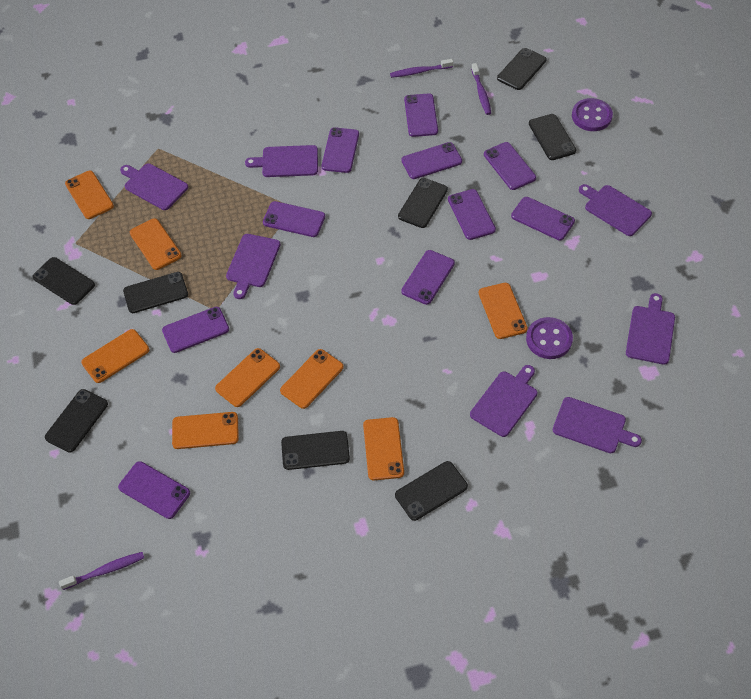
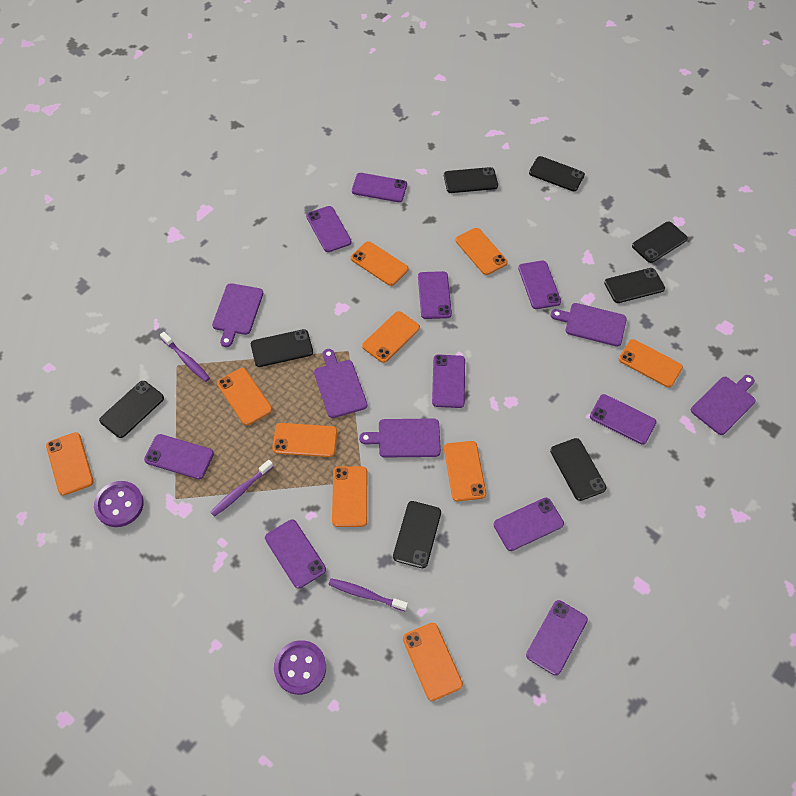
orange phone: [65,171,114,219] [81,329,149,383] [130,218,182,270] [172,412,239,449] [215,348,280,407] [280,349,344,409] [363,417,404,480] [479,283,528,339] = 8 -> [46,432,94,496] [217,368,272,425] [272,423,337,457] [332,466,367,527] [351,241,409,286] [362,311,420,363] [403,623,463,701] [444,441,486,502] [455,228,508,275] [619,339,683,388] = 10
purple cutting board: [120,163,188,210] [226,234,280,299] [245,145,318,177] [470,365,537,437] [553,397,642,453] [579,184,652,236] [626,293,675,365] = 7 -> [212,283,263,347] [314,349,367,418] [359,419,441,458] [551,303,627,347] [691,375,756,435] = 5

